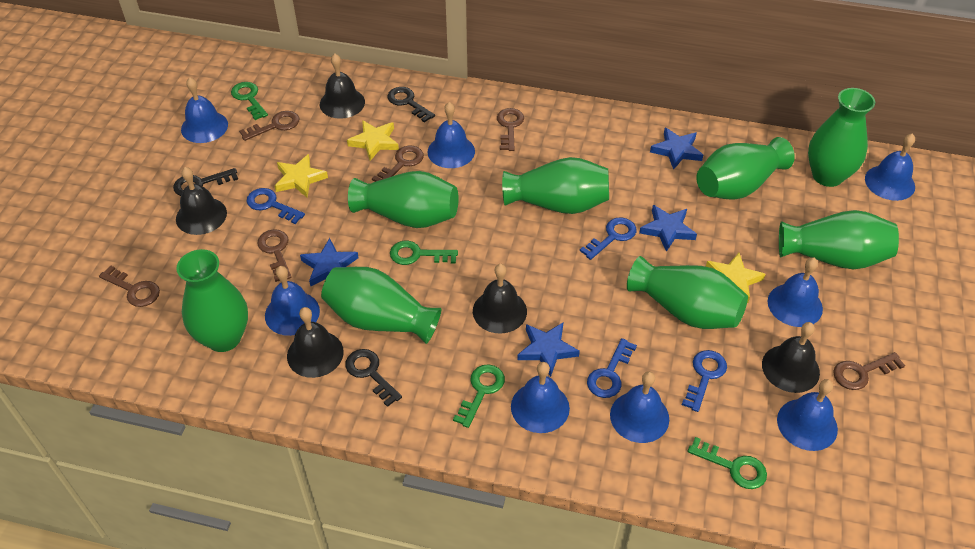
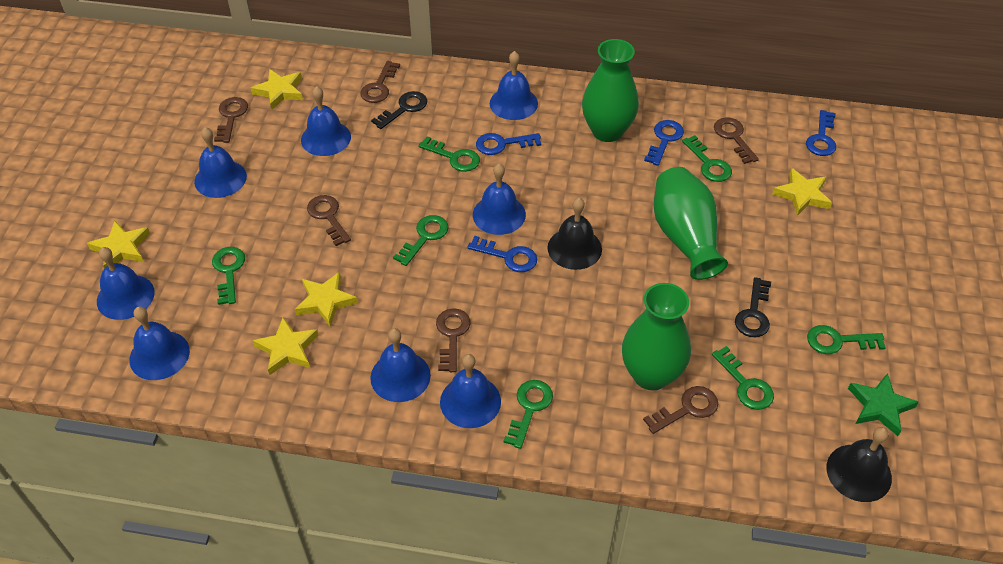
black bell: [176,167,227,235] [287,307,344,378] [320,54,365,119] [473,264,527,333] [762,322,820,393] = 5 -> [547,198,602,270] [826,427,892,502] = 2
black key: [173,168,238,196] [345,349,402,407] [387,87,435,123] = 3 -> [371,91,427,129] [735,277,771,337] = 2
blue star: [300,238,359,286] [517,323,580,377] [639,205,697,252] [650,128,703,170] = 4 -> none = 0
green key: [231,82,268,120] [390,241,458,265] [453,364,505,428] [688,437,767,489] = 4 -> [212,247,245,305] [393,215,449,266] [418,136,480,172] [503,380,553,449] [682,135,732,182] [712,346,774,410] [807,325,886,354] = 7
green star: none = 0 -> [848,373,919,436] = 1
green vase: [176,249,248,352] [321,267,441,344] [348,171,459,228] [502,157,609,214] [627,256,748,329] [696,137,795,200] [779,210,899,269] [808,88,875,187] = 8 -> [582,39,639,142] [622,283,691,390] [654,167,728,280] = 3
yellow star: [275,154,328,197] [347,120,399,161] [706,253,766,303] = 3 -> [87,221,150,269] [251,69,303,110] [253,317,319,375] [294,272,358,327] [773,168,832,216] = 5

